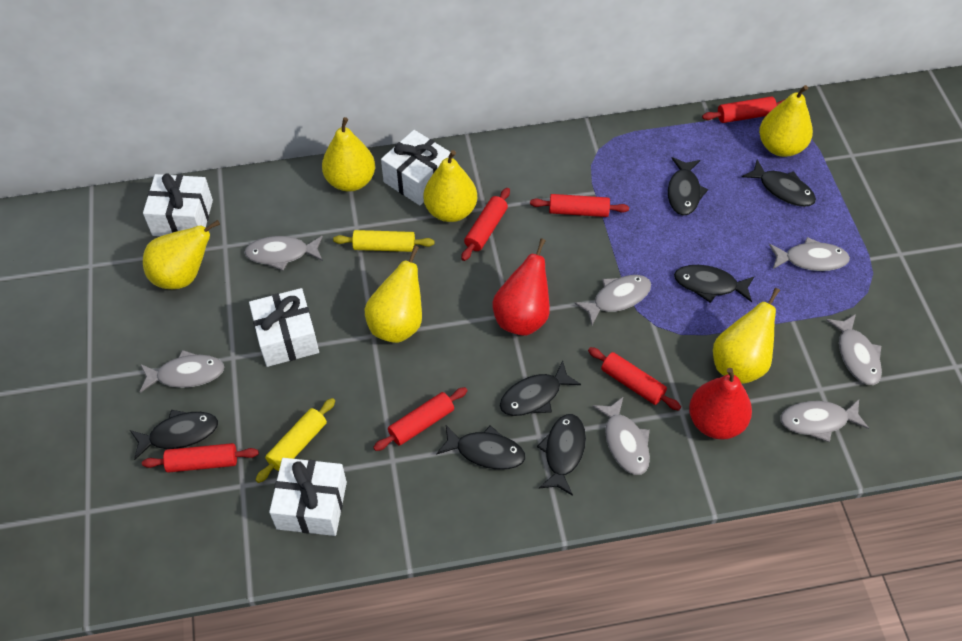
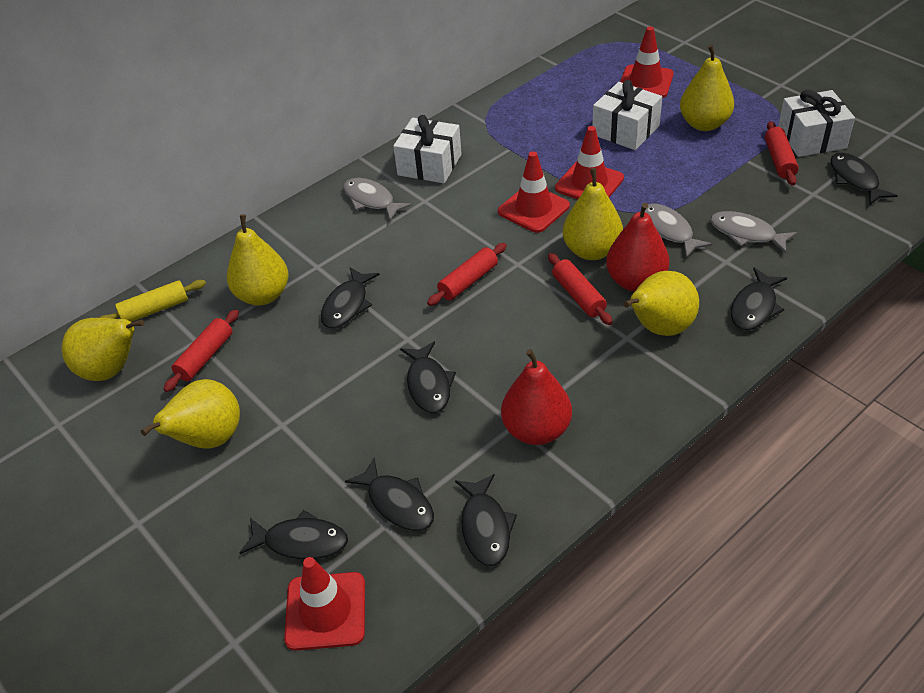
grey fish: [140,350,224,393] [244,236,323,271] [575,275,651,325] [593,396,650,475] [769,237,850,271] [780,399,869,442] [826,314,882,385] = 7 -> [343,178,412,221] [645,203,712,258] [710,211,797,254] = 3
red rolling pin: [142,443,259,473] [373,387,468,451] [461,188,510,261] [530,194,629,217] [588,347,681,410] [702,96,786,123] = 6 -> [164,309,239,392] [427,243,507,306] [548,253,612,325] [765,121,799,186] = 4
red traffic cone: none = 0 -> [284,557,365,651] [498,151,570,233] [555,126,624,199] [620,27,674,98] = 4
white gift: [143,173,213,236] [249,288,319,367] [269,458,347,536] [381,130,450,205] = 4 -> [393,115,462,183] [592,80,662,150] [778,90,855,157] = 3
yellow rolling pin: [256,398,335,483] [333,230,434,252] = 2 -> [99,280,206,322] = 1

